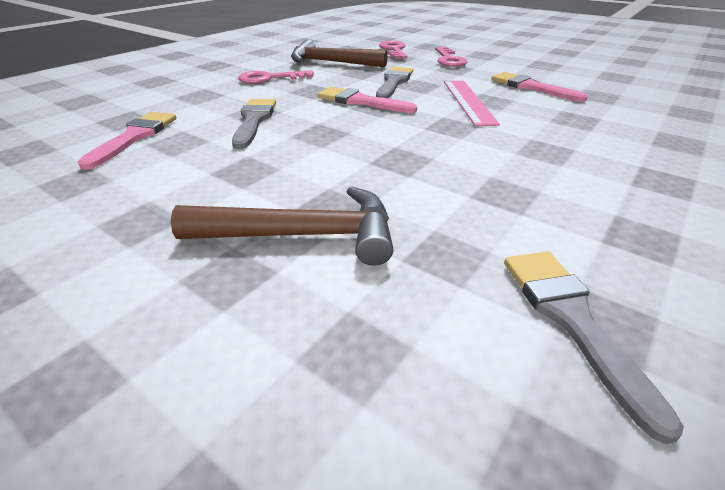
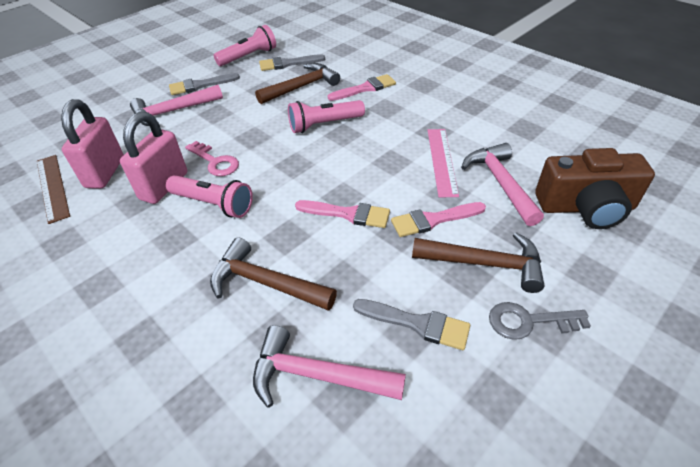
brown camera: none = 0 -> [535,148,655,229] = 1
brown hammer: [171,186,393,266] [291,40,388,67] = 2 -> [210,238,337,311] [255,63,340,104] [412,232,545,293] = 3
brown ruler: none = 0 -> [37,155,70,224] = 1
grey key: none = 0 -> [489,302,591,340] = 1
pink flashlight: none = 0 -> [166,175,253,218] [213,25,276,66] [288,100,365,133] = 3
pink hammer: none = 0 -> [130,85,223,126] [253,325,406,408] [461,143,544,226] = 3
pink key: [238,70,314,84] [379,41,408,59] [435,47,467,67] = 3 -> [185,141,239,176] = 1
pink padlock: none = 0 -> [61,99,124,189] [120,112,187,204] = 2

